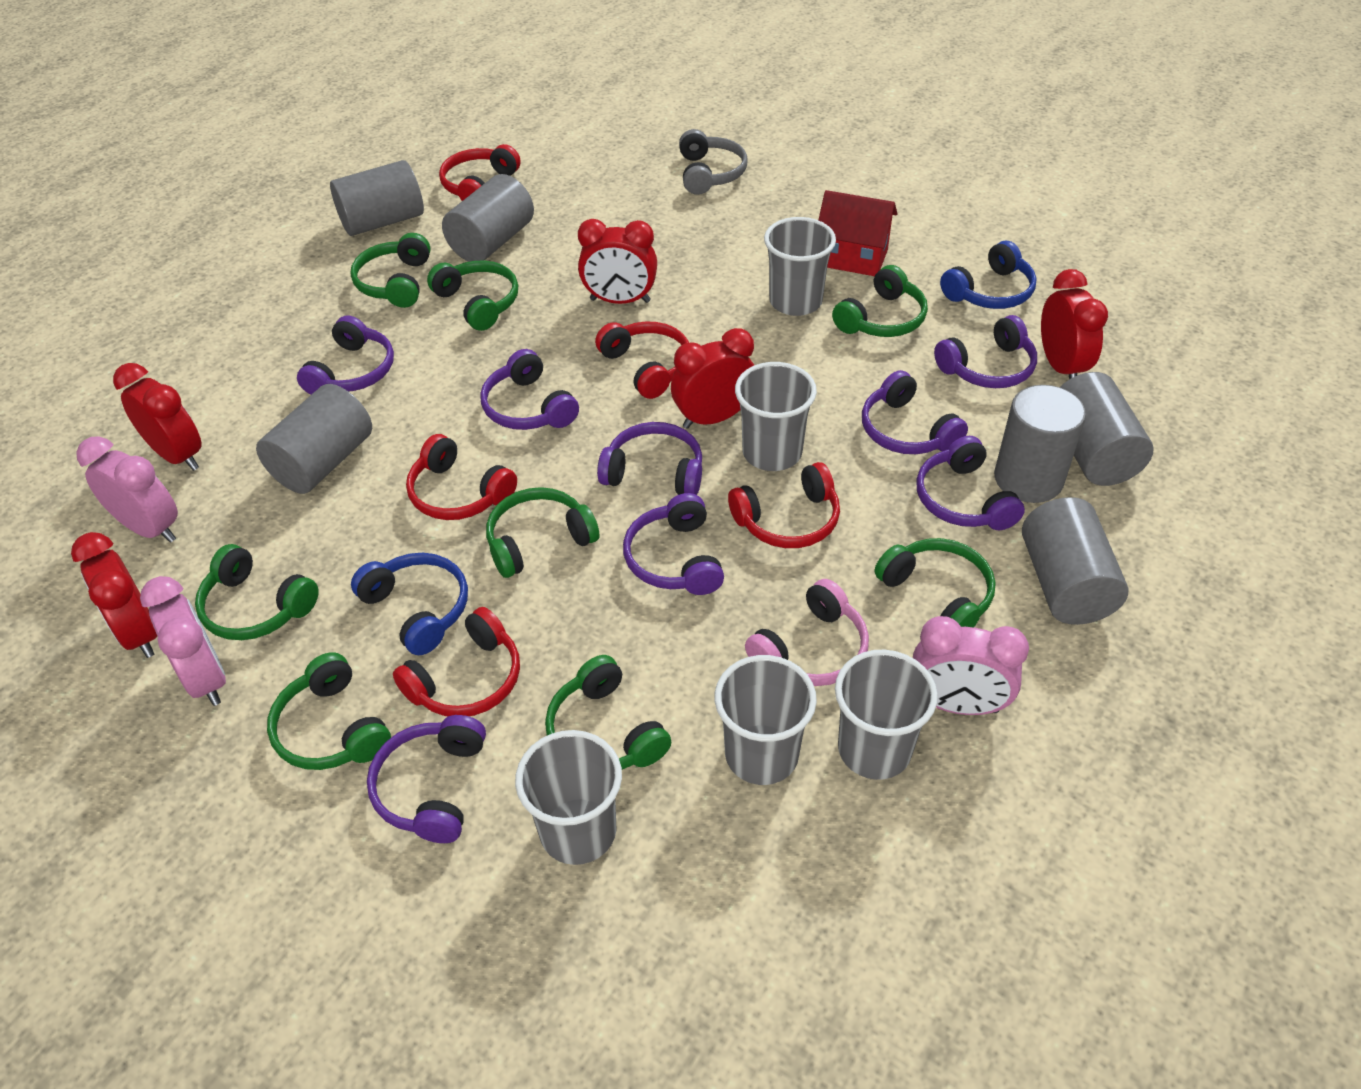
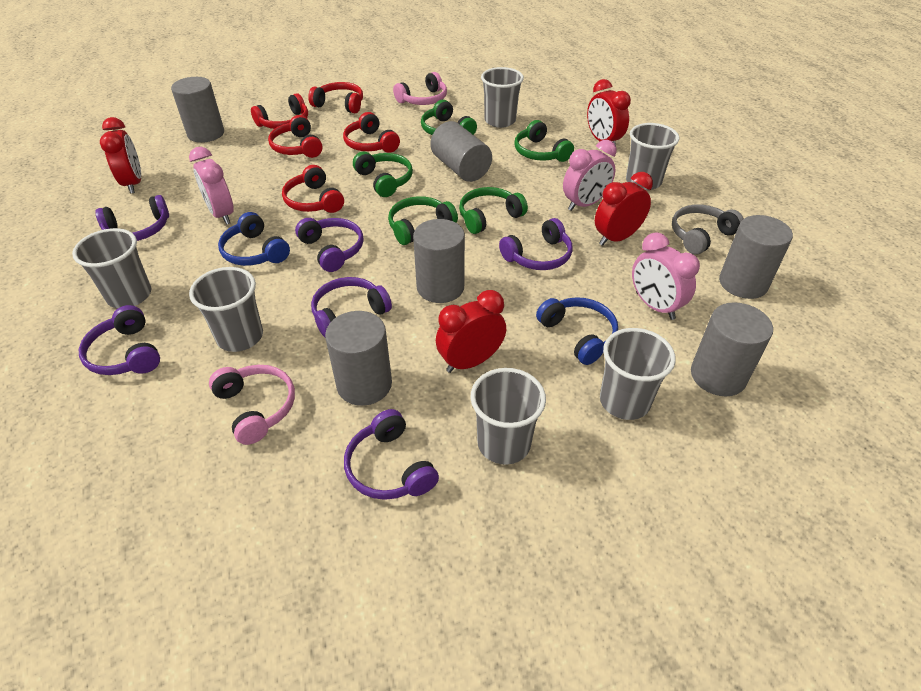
green headphones: [195,544,319,640] [267,652,391,770] [350,233,431,308] [427,261,518,331] [486,487,599,578] [545,655,671,769] [832,265,928,337] [875,538,996,627] = 8 -> [353,151,413,197] [388,196,458,245] [421,100,477,135] [459,187,528,234] [514,120,574,162] = 5
grey cup: [515,730,622,865] [715,655,817,785] [735,362,817,471] [764,217,836,316] [835,650,938,780] = 5 -> [72,228,151,308] [189,267,263,352] [470,368,546,465] [481,67,524,128] [600,328,676,420] [626,123,679,190] = 6
pink headphones: [745,579,869,686] = 1 -> [209,365,295,445] [393,72,447,105] = 2
purple headphones: [297,315,394,395] [367,715,486,843] [480,349,579,430] [597,422,702,495] [623,493,724,595] [862,370,968,454] [916,436,1025,530] [934,315,1037,388] = 8 -> [79,305,160,375] [95,195,169,241] [295,218,363,272] [311,277,392,337] [344,409,439,500] [499,218,573,270] = 6
red clock: [71,532,157,658] [113,363,202,471] [578,219,657,304] [671,328,754,429] [1041,269,1108,380] = 5 -> [100,117,141,193] [436,290,506,373] [587,79,631,146] [595,172,653,246] = 4
red house: [818,190,897,276] = 1 -> none = 0

